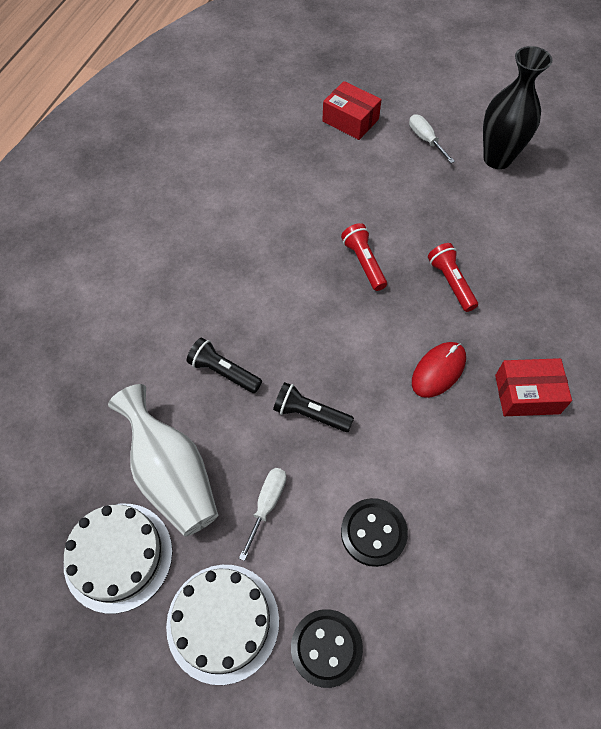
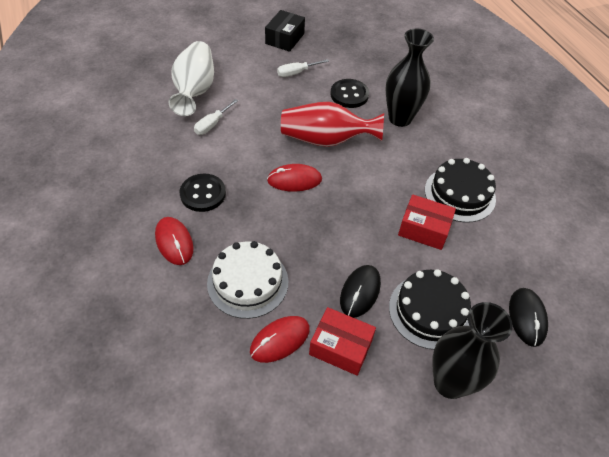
black box: none = 0 -> [265,10,305,52] = 1
black cake: none = 0 -> [389,269,471,350] [425,158,496,222] = 2
black flashlight: [187,338,262,393] [273,382,354,432] = 2 -> none = 0
black mouse: none = 0 -> [340,265,381,318] [509,288,548,347] = 2
black vase: [483,46,552,169] = 1 -> [385,28,434,127] [432,302,513,399] = 2
red flashlight: [341,223,387,291] [428,243,478,312] = 2 -> none = 0
red mouse: [412,342,466,398] = 1 -> [155,217,193,265] [250,316,310,363] [267,164,322,192] = 3
red vase: none = 0 -> [281,102,384,147] = 1
white cake: [64,504,173,614] [166,565,279,685] = 2 -> [207,241,288,319] = 1

